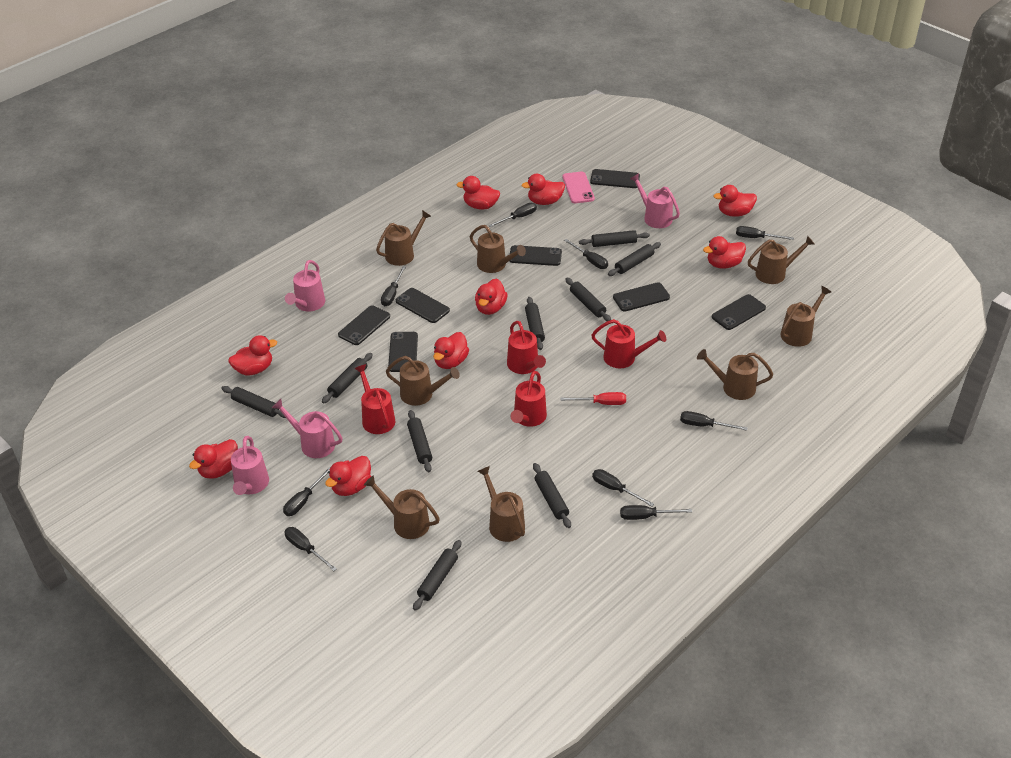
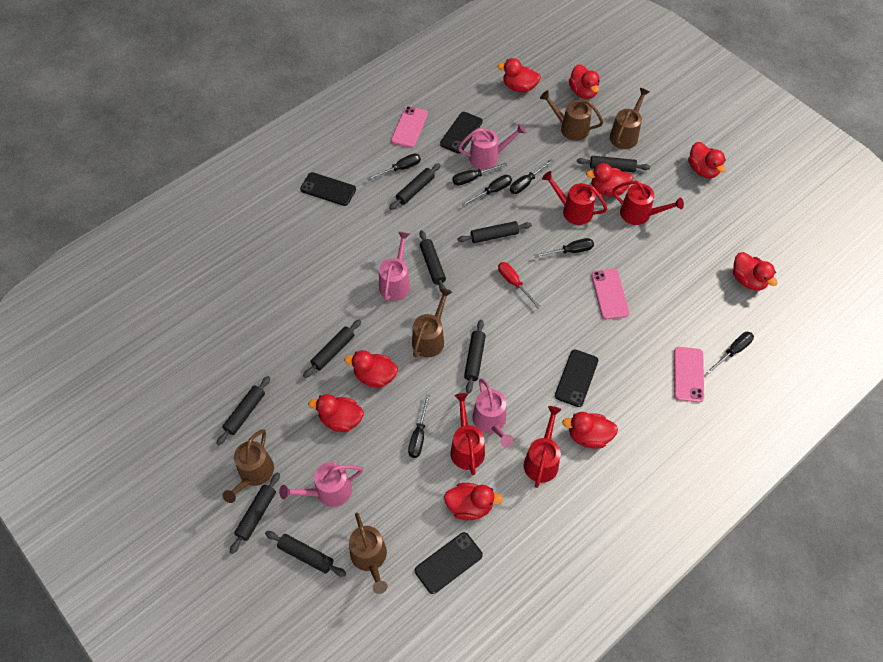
black phone: [338,305,390,345] [388,332,418,372] [396,288,450,323] [509,245,562,266] [590,169,640,188] [613,282,670,311] [712,294,766,330] = 7 -> [300,172,356,206] [415,532,483,594] [440,112,483,154] [555,350,598,407] = 4
black screwdriver: [283,467,330,516] [284,527,337,571] [381,266,406,306] [489,203,537,227] [564,239,608,269] [592,469,654,507] [620,505,692,520] [680,411,748,431] [736,226,794,240] = 9 -> [367,153,421,180] [408,394,430,458] [452,163,507,186] [462,175,512,206] [510,159,554,194] [534,238,594,258] [706,332,754,374] = 7
brown watering can: [364,475,440,539] [376,210,431,266] [386,356,460,406] [470,225,526,273] [478,466,525,542] [697,349,773,400] [748,236,814,284] [780,286,831,347] = 8 -> [223,430,274,503] [349,513,388,594] [412,288,452,357] [540,90,603,141] [610,88,650,149] = 5
pink phone: [562,172,595,203] = 1 -> [391,106,428,148] [591,269,629,319] [674,347,704,403] = 3

